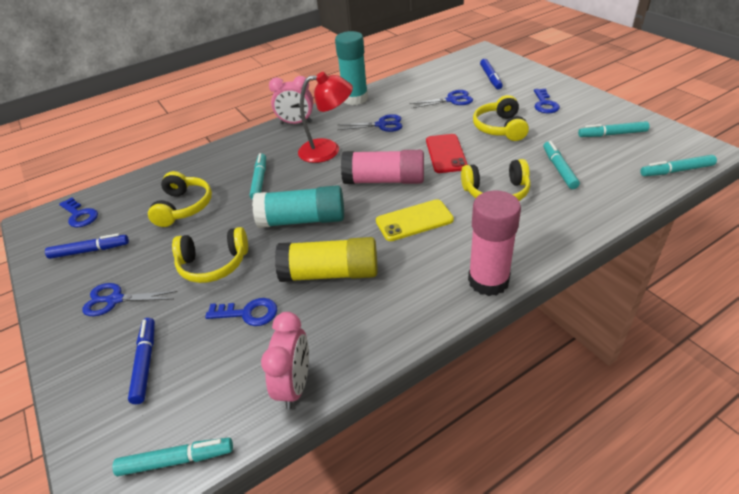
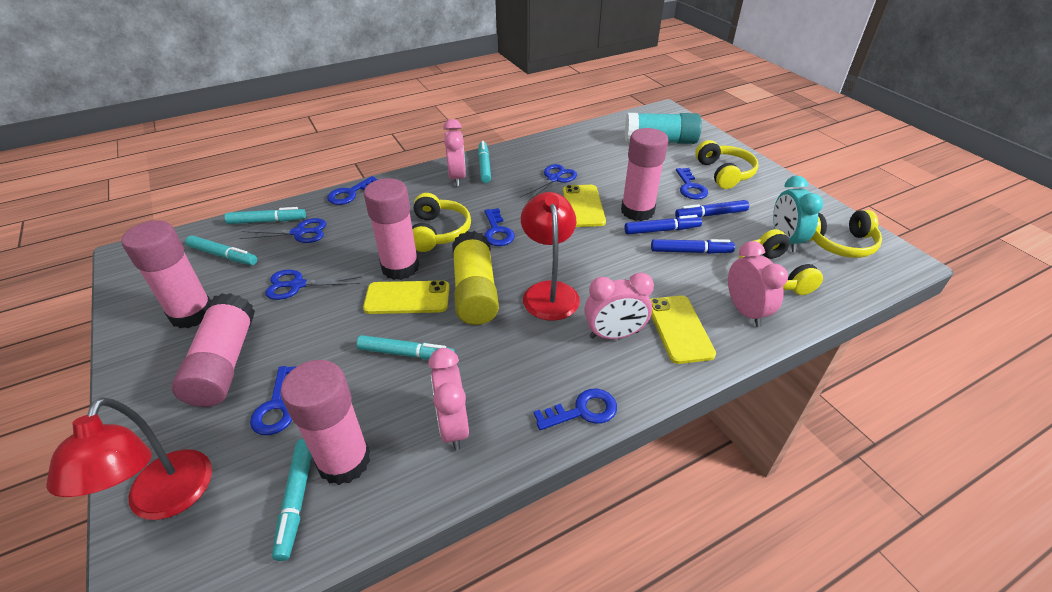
blue key: [59,197,98,228] [205,298,277,326] [534,89,560,113] = 3 -> [250,366,297,435] [327,176,377,205] [484,208,515,246] [534,389,617,430] [676,168,708,199] = 5
pink clock: [261,312,309,409] [269,76,313,124] = 2 -> [428,348,469,450] [443,119,466,186] [584,272,654,339] [728,241,788,327] = 4
pink glue stick: [341,150,424,184] [468,191,521,296] = 2 -> [121,220,210,328] [172,293,255,407] [281,360,370,485] [364,178,419,280] [621,128,669,221] = 5
red lamp: [298,72,353,163] = 1 -> [46,397,212,520] [521,192,580,321] = 2
red phone: [426,134,468,173] = 1 -> none = 0
turquoise clock: none = 0 -> [773,175,823,252] = 1
turquoise glue stick: [252,185,344,228] [335,31,368,105] = 2 -> [625,113,702,144] = 1
yellow phone: [376,199,454,241] = 1 -> [363,280,450,314] [563,185,606,227] [650,295,716,364] = 3

